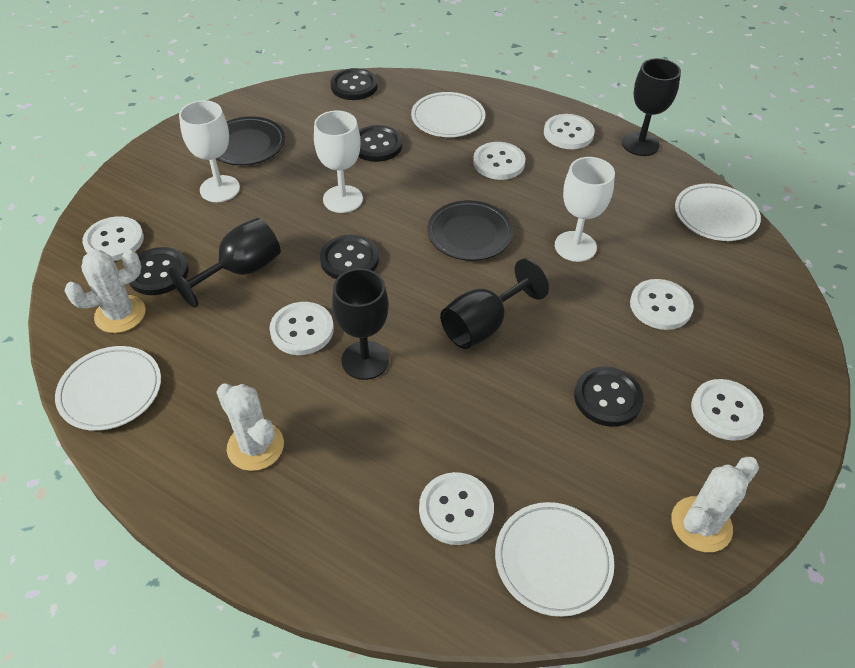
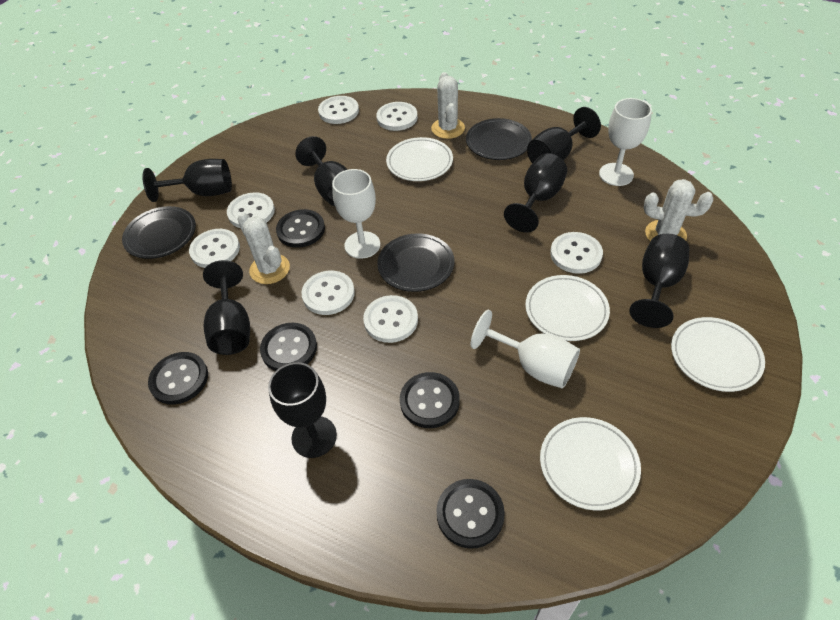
black goblet: [169,218,281,308] [332,268,389,380] [440,259,549,349] [622,58,681,156] = 4 -> [142,159,232,202] [203,260,250,355] [268,362,337,458] [295,136,347,206] [504,153,567,233] [527,107,601,163] [629,233,689,328] = 7
black plate: [216,116,285,165] [427,200,513,261] = 2 -> [122,206,196,259] [377,233,455,292] [466,118,532,160] = 3

